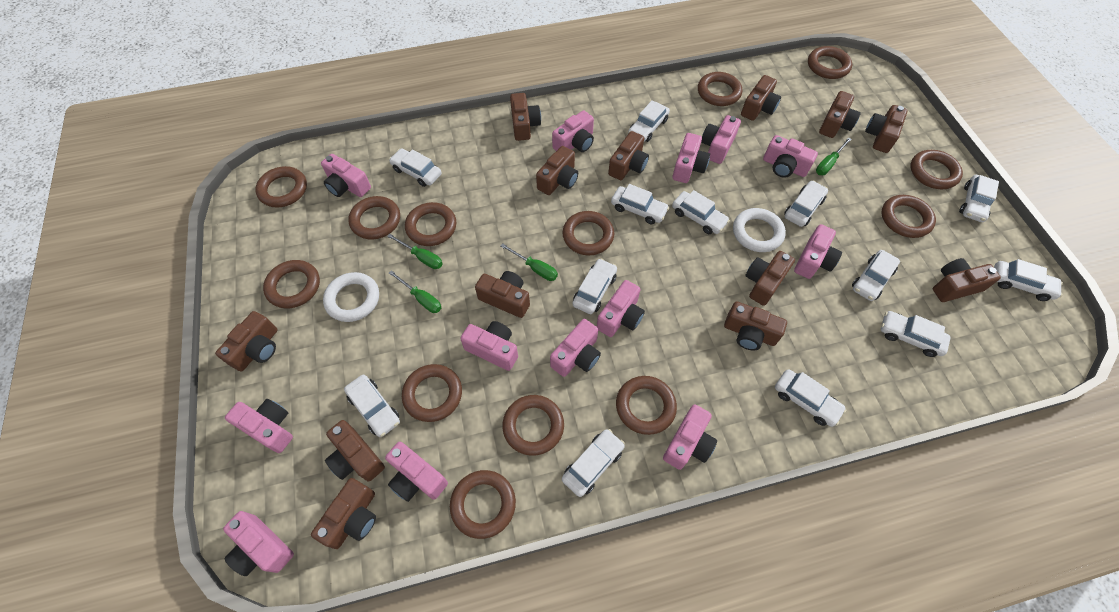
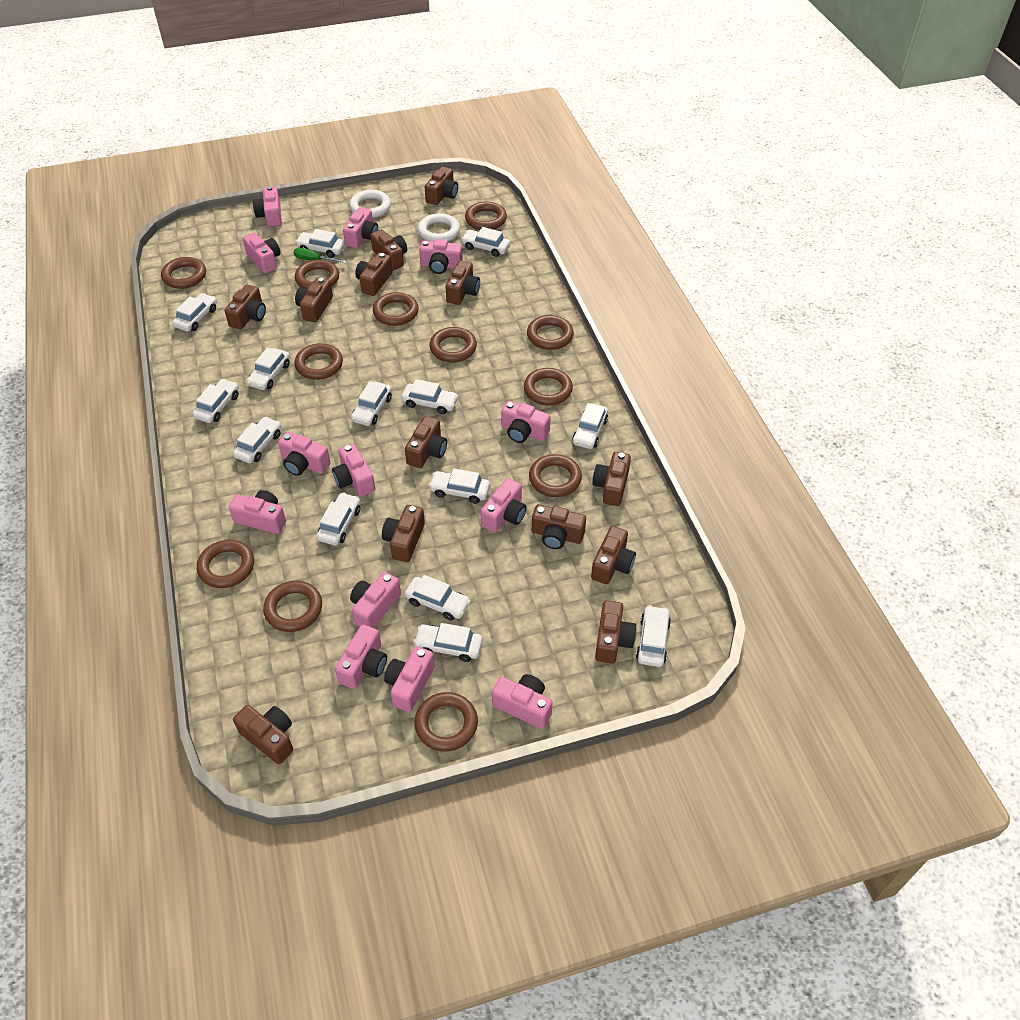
brown ring: [255,166,307,208] [263,260,320,308] [348,196,400,240] [402,364,462,422] [405,202,456,246] [450,470,516,539] [502,395,564,456] [563,211,614,255] [616,376,677,435] [698,72,742,106] [808,46,852,79] [882,195,936,238] [910,150,963,189] = 13 -> [161,257,206,289] [197,540,254,588] [263,581,322,632] [294,343,343,380] [295,259,339,288] [373,292,419,326] [414,692,478,752] [429,327,477,362] [465,202,507,230] [524,368,573,405] [527,315,574,350] [529,454,582,497] = 12
green screwdriver: [387,234,443,269] [389,270,441,313] [501,243,558,281] [816,137,852,175] = 4 -> [294,248,346,263] = 1
white car: [344,375,400,437] [389,148,442,187] [562,429,625,497] [573,258,617,314] [611,184,669,224] [628,100,670,142] [672,190,730,234] [775,369,846,427] [784,180,828,227] [852,250,900,301] [881,311,951,357] [959,175,999,222] [994,259,1063,301] = 13 -> [173,293,217,332] [193,379,239,423] [233,416,281,463] [247,347,290,390] [295,229,345,258] [316,492,360,545] [351,381,392,426] [401,379,458,414] [405,575,471,621] [413,623,483,662] [429,469,490,504] [461,227,510,257] [572,403,608,449] [636,605,671,667] = 14

